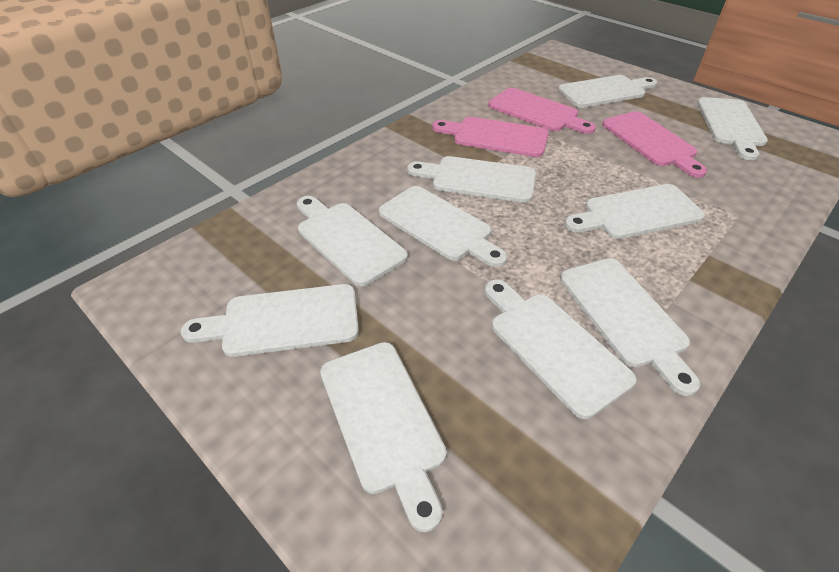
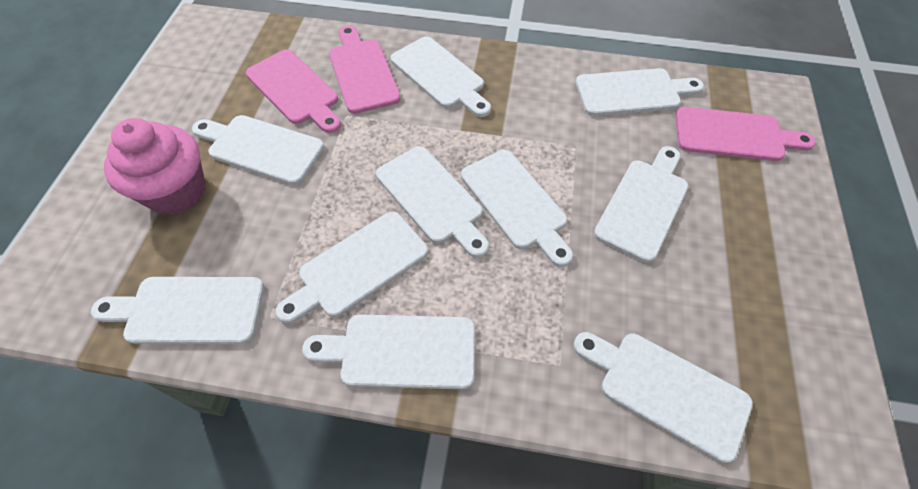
pink cupcake: none = 0 -> [104,118,205,215] = 1

